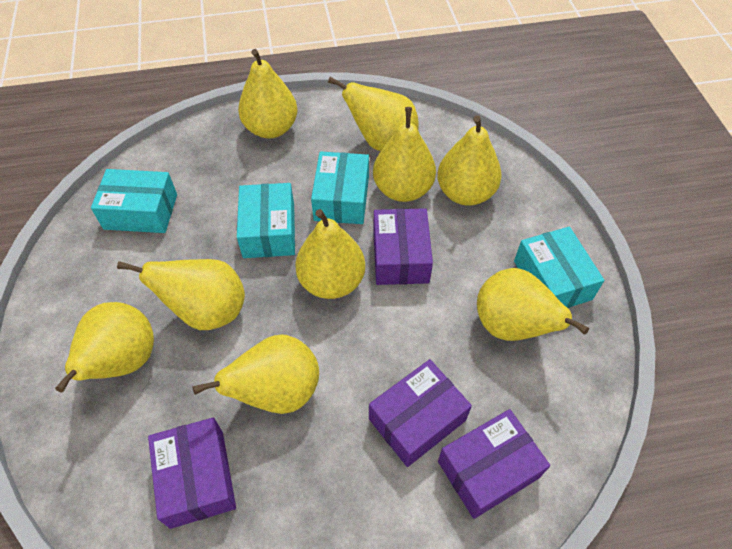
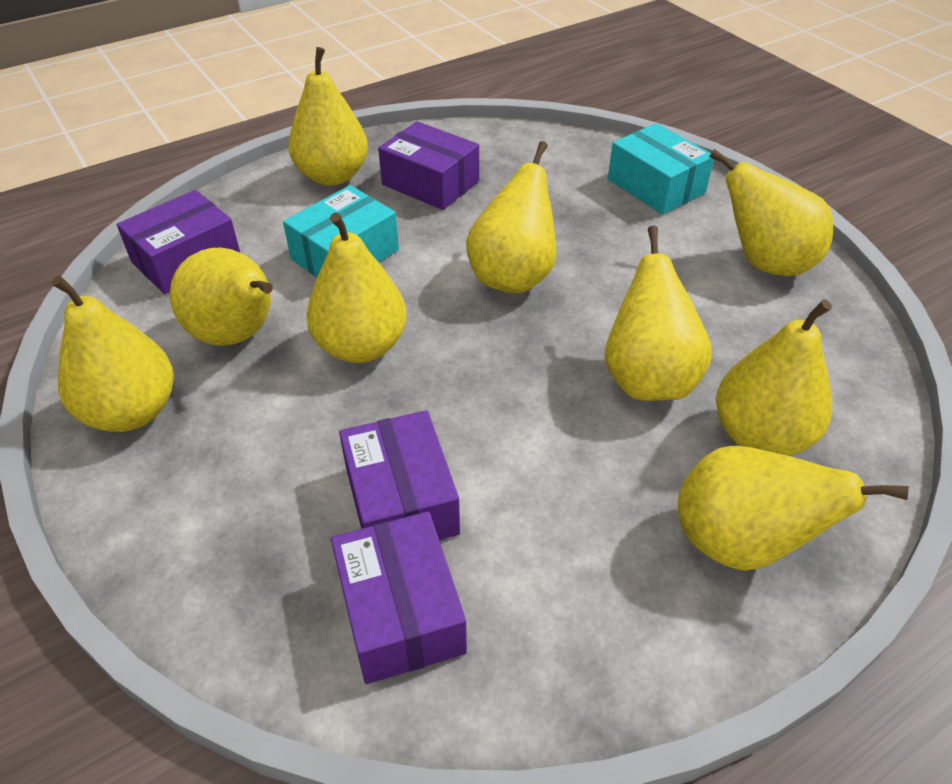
turquoise box: [91,169,177,233] [237,183,295,258] [311,151,369,224] [514,227,604,308] = 4 -> [283,185,399,277] [608,123,714,214] = 2

